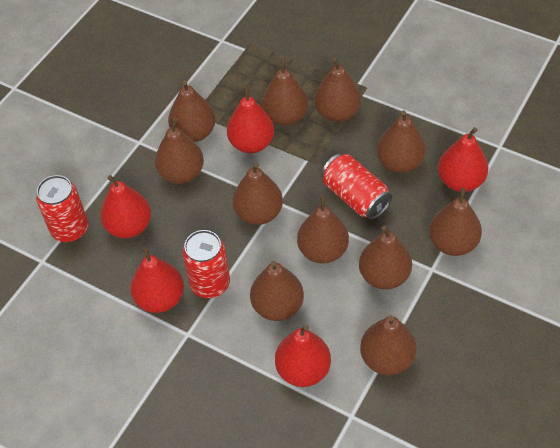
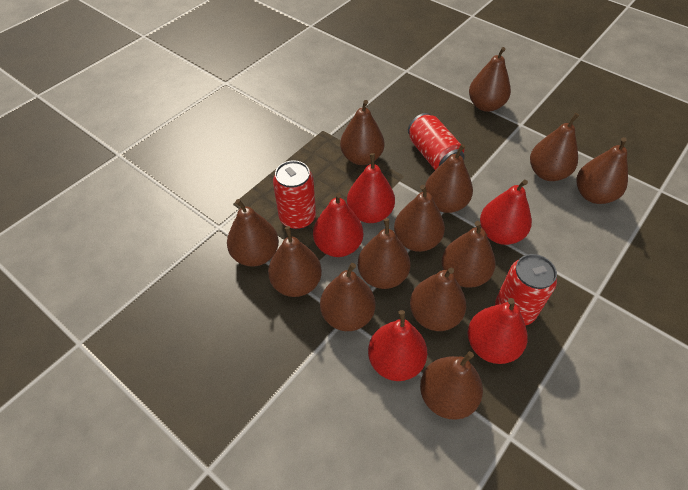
brown pear: [155,118,204,184] [168,80,216,142] [233,163,283,225] [250,261,304,321] [262,58,308,126] [297,196,349,264] [314,58,361,122] [359,225,412,289] [360,316,417,375] [377,110,426,173] [429,188,482,256] = 11 -> [227,199,279,267] [268,226,322,297] [320,263,375,331] [340,100,384,165] [358,218,410,289] [394,185,445,252] [410,268,466,331] [420,351,483,420] [425,144,473,213] [441,221,496,288] [469,47,511,112] [530,113,579,181] [576,137,628,204] = 13

